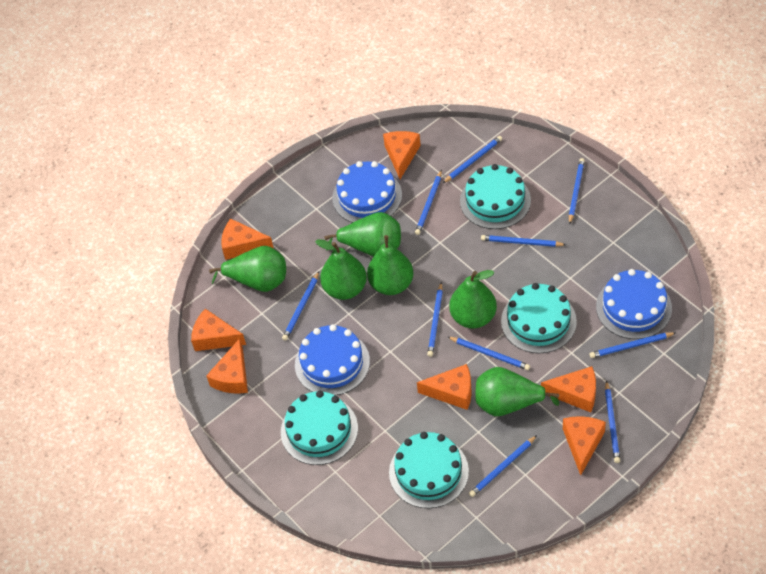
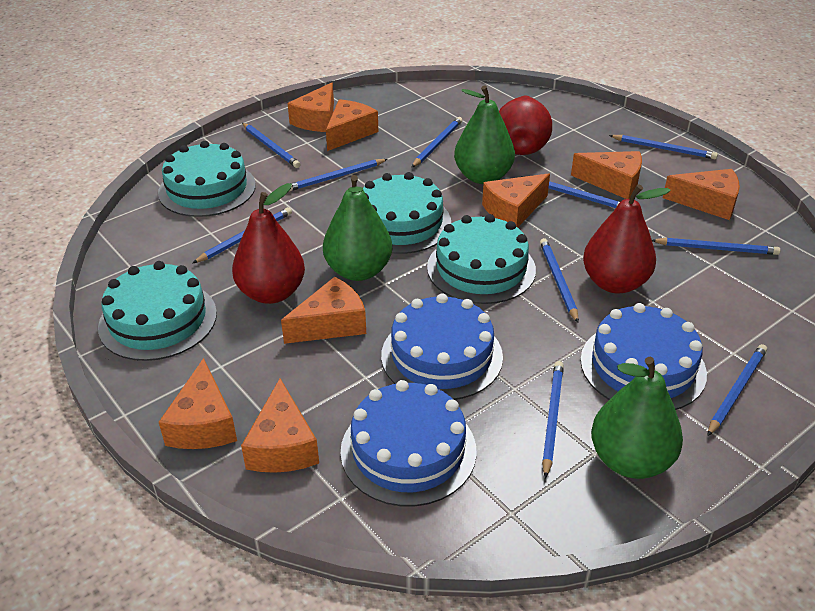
green pear: [209,246,286,292] [315,239,367,300] [324,212,401,256] [367,221,414,295] [449,270,497,329] [475,367,559,416] = 6 -> [323,175,392,281] [454,86,515,184] [591,357,683,479] = 3
orange cheese: [191,309,246,351] [206,338,248,394] [221,218,274,260] [383,131,421,179] [417,364,471,410] [541,366,596,412] [563,416,606,475] = 7 -> [159,358,237,449] [241,378,319,473] [281,277,366,344] [288,83,334,132] [326,99,378,151] [482,173,550,227] [571,151,642,199] [663,169,740,220] = 8
red pear: none = 0 -> [232,183,305,304] [499,95,552,155] [583,184,671,294] = 3

